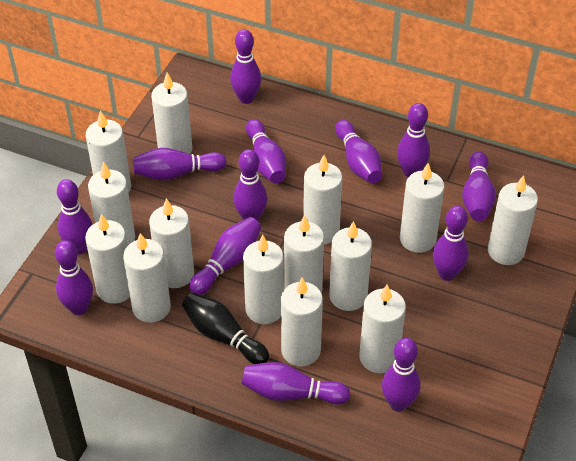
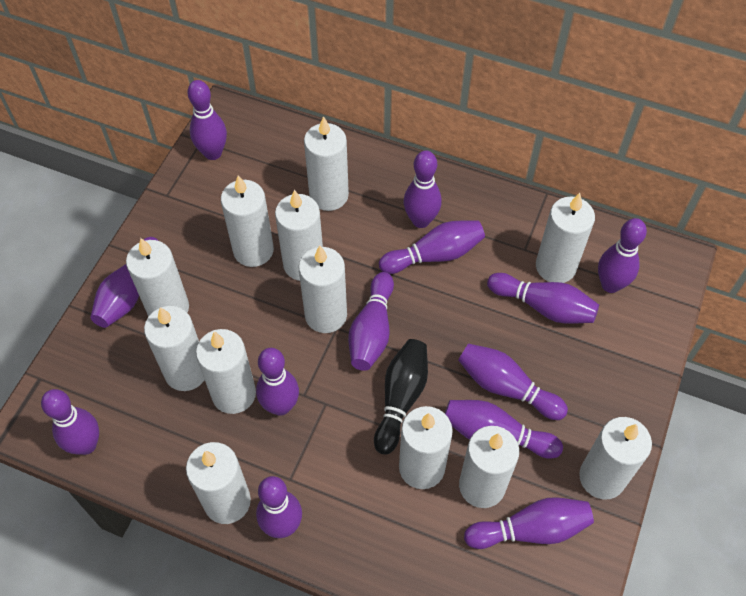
white candle: [85,214,130,304] [86,110,131,193] [88,162,135,245] [123,233,171,323] [149,198,194,288] [151,73,192,154] [243,235,284,324] [281,277,323,366] [284,215,324,294] [303,155,343,244] [329,221,372,311] [359,285,406,373] [400,163,445,253] [488,175,538,265] = 14 -> [126,238,189,317] [144,306,204,391] [186,442,251,524] [196,329,256,414] [221,175,274,267] [275,190,323,281] [299,245,347,333] [304,116,349,211] [399,406,453,489] [459,426,519,508] [536,193,595,283] [579,417,652,499] = 12

